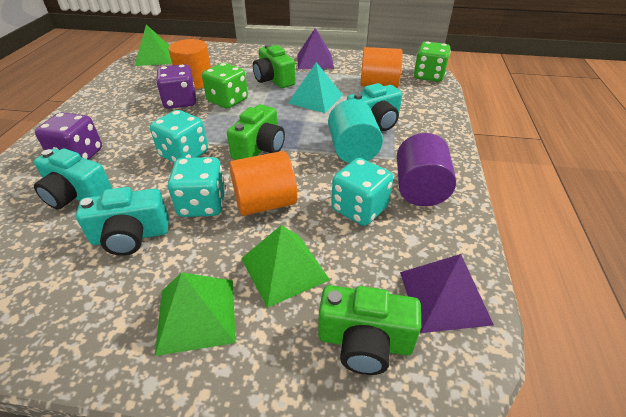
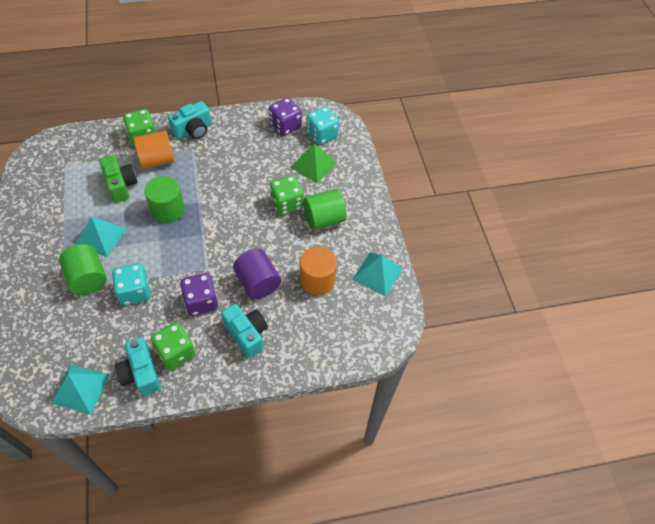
green camera: [227,104,285,160] [253,44,296,88] [318,285,421,375] = 3 -> [99,155,138,203] = 1
green cylinder: none = 0 -> [59,244,107,295] [144,176,185,223] [303,189,346,230] = 3
green dice: [202,63,248,109] [414,42,451,82] = 2 -> [123,109,156,147] [151,322,195,370] [270,175,303,215] = 3
green pyramid: [135,25,172,66] [155,272,236,356] [241,225,330,308] = 3 -> [290,143,337,183] = 1
orange cylinder: [168,39,211,89] [229,151,297,216] [360,47,403,88] = 3 -> [134,131,174,169] [300,247,337,295] = 2
purple pyramid: [297,28,334,69] [400,254,494,333] = 2 -> none = 0
turquoise cylinder: [328,99,383,163] = 1 -> none = 0
turquoise dice: [150,110,208,163] [168,157,226,217] [331,158,393,226] = 3 -> [112,263,151,305] [306,106,339,145] = 2
turquoise pyramid: [288,62,343,113] = 1 -> [51,365,109,415] [75,217,127,257] [352,252,403,297] = 3

